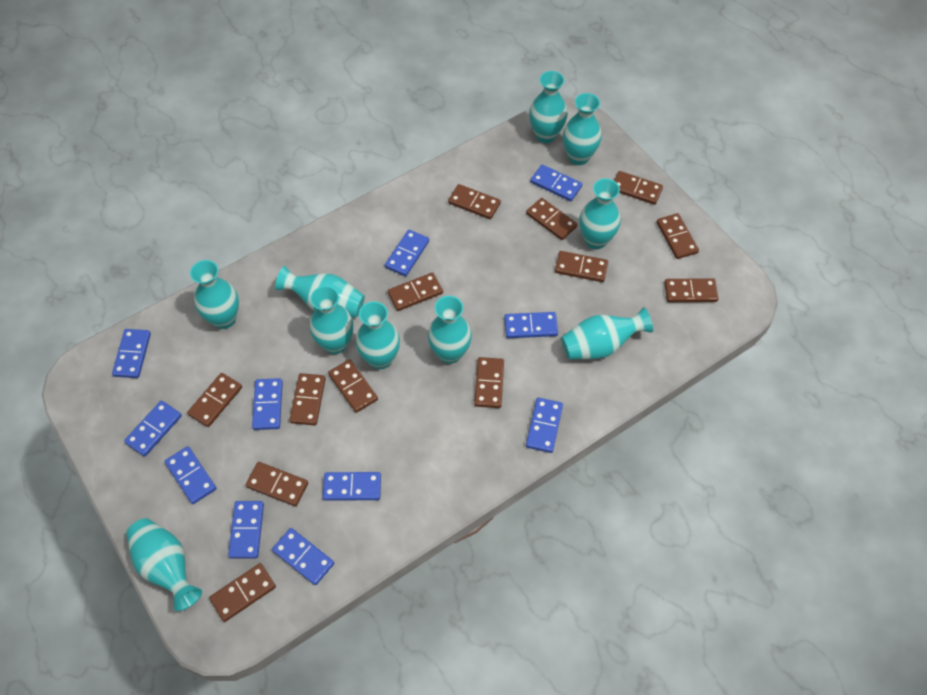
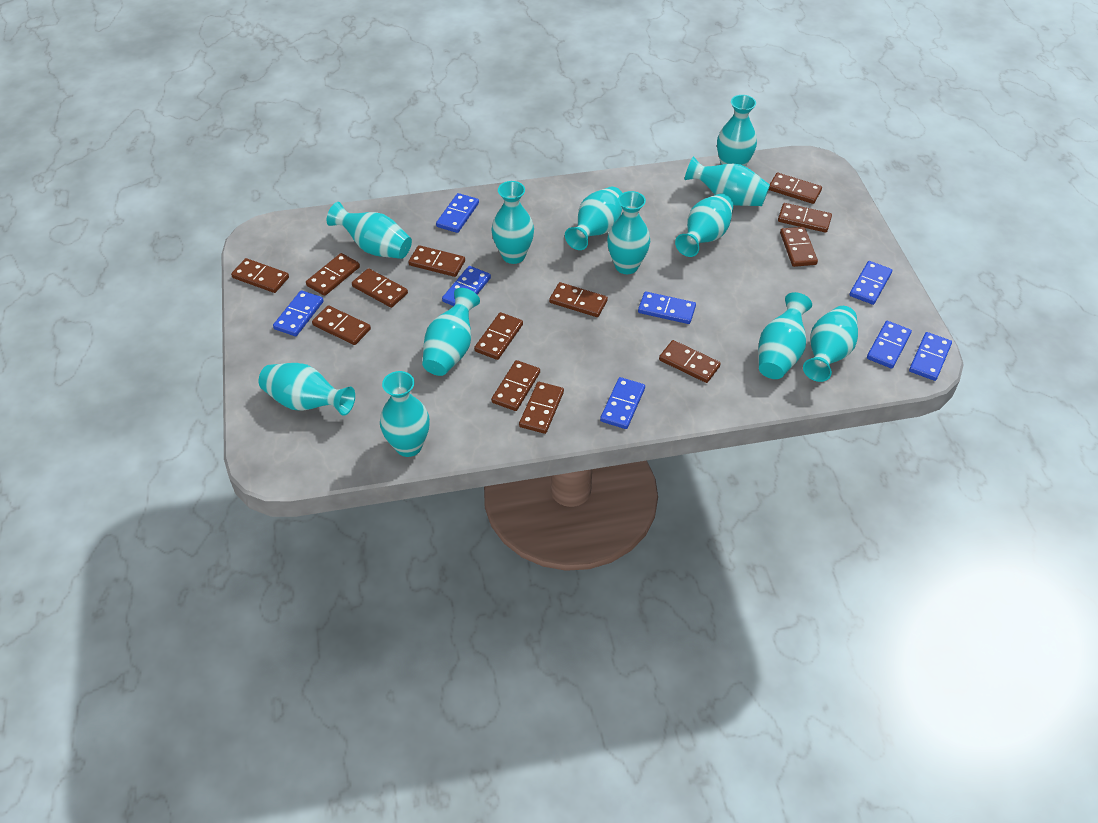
blue domino: [112,329,151,378] [124,401,182,457] [164,446,217,504] [228,501,264,558] [252,378,283,430] [272,528,334,585] [323,472,381,501] [385,230,429,276] [504,312,558,338] [526,398,563,453] [530,165,582,201] = 11 -> [273,290,324,336] [436,193,479,233] [442,266,491,306] [600,377,645,429] [638,292,696,324] [850,261,892,305] [867,321,912,368] [909,332,952,381] = 8
turquoise vase: [126,518,202,611] [190,260,239,329] [275,266,365,317] [309,286,353,354] [356,301,400,369] [428,296,472,364] [529,71,568,143] [561,307,653,359] [563,93,602,165] [579,179,621,249] = 10 -> [259,363,355,416] [327,202,412,259] [380,371,430,457] [422,288,480,376] [491,181,534,264] [565,187,622,250] [607,191,650,274] [675,194,734,257] [684,156,770,206] [717,95,757,167] [758,292,812,379] [803,306,858,382] = 12

